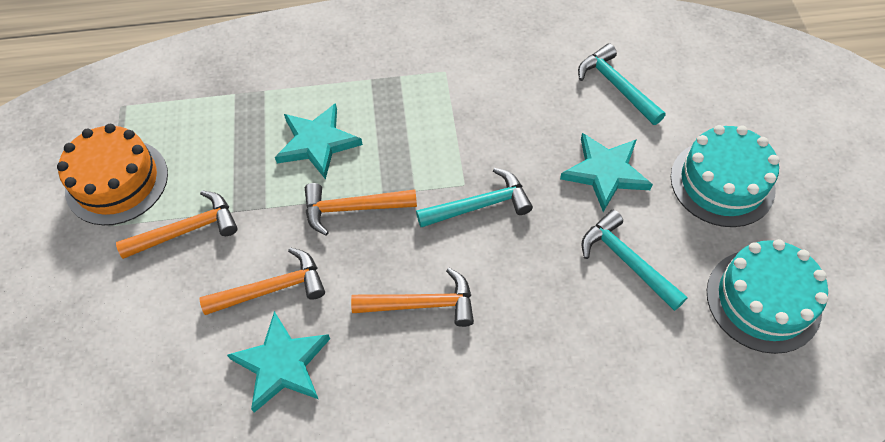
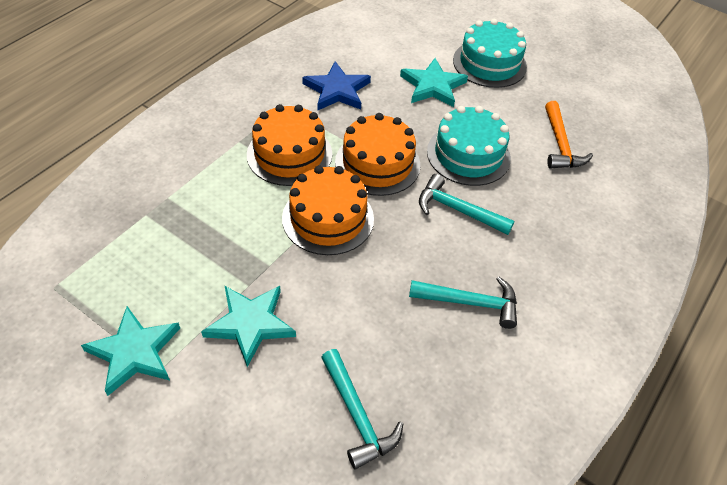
blue star: none = 0 -> [302,61,371,110] = 1
orange cake: [57,124,168,225] = 1 -> [247,104,332,186] [282,166,374,255] [335,113,420,196] = 3
orange hammer: [116,191,238,259] [200,248,325,315] [305,183,417,236] [351,268,474,327] = 4 -> [545,101,593,169] = 1

